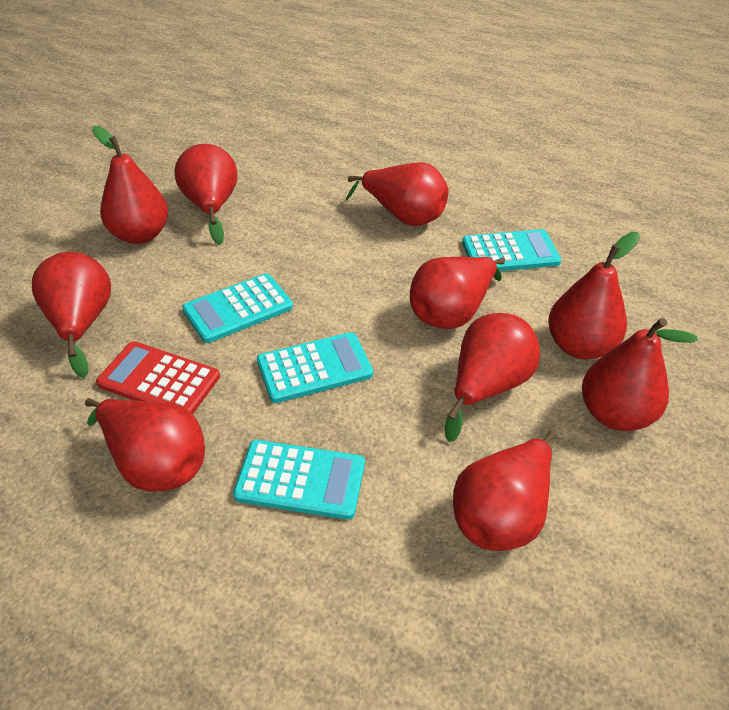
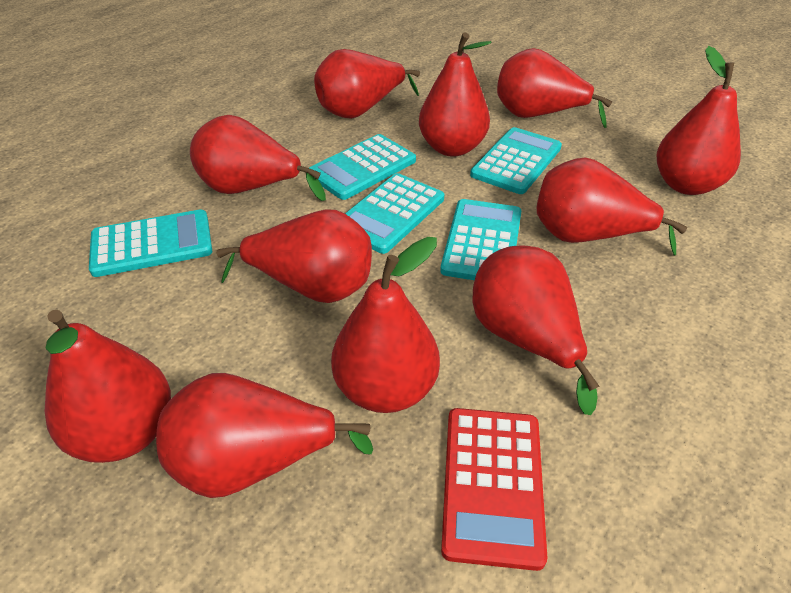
red pear: [32,252,111,378] [85,398,205,492] [92,126,168,244] [174,144,237,245] [346,162,449,226] [410,257,505,329] [445,313,540,442] [453,431,556,551] [548,232,640,360] [582,318,698,431] = 10 -> [45,310,171,463] [156,373,373,498] [190,115,326,201] [216,209,372,303] [314,49,420,119] [331,237,440,413] [419,32,491,156] [473,245,600,415] [497,48,612,128] [537,157,687,256] [657,46,741,195] = 11
turquoise calculator: [182,273,293,343] [233,440,365,520] [257,332,373,403] [462,229,561,271] = 4 -> [89,209,212,277] [309,134,416,200] [345,173,444,254] [440,199,521,280] [470,127,562,194] = 5

